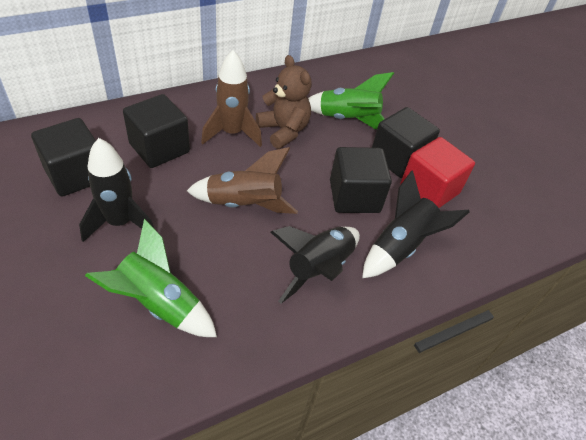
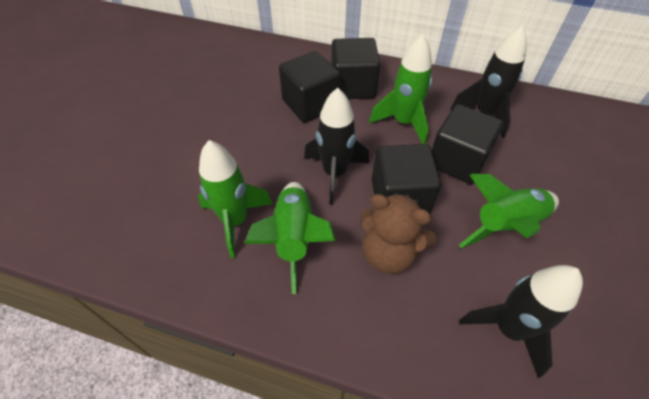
brown rocket: [187,147,298,214] [201,50,262,147] = 2 -> none = 0
green rocket: [85,219,217,337] [308,72,394,129] = 2 -> [198,140,272,259] [244,182,336,294] [369,34,432,144] [459,174,559,248] = 4
red cube: [400,137,475,208] = 1 -> none = 0

